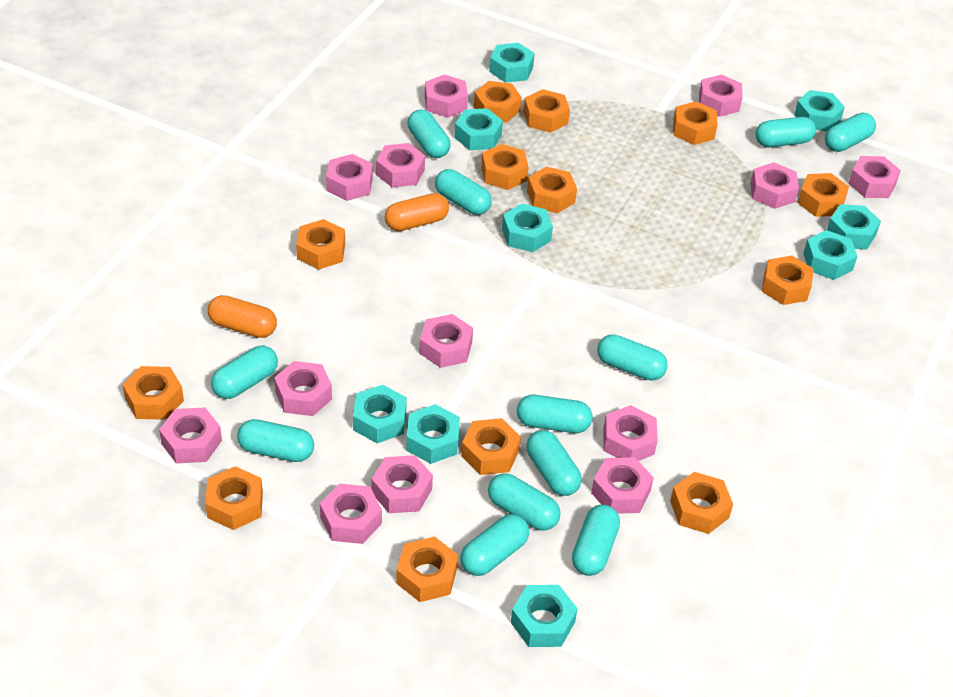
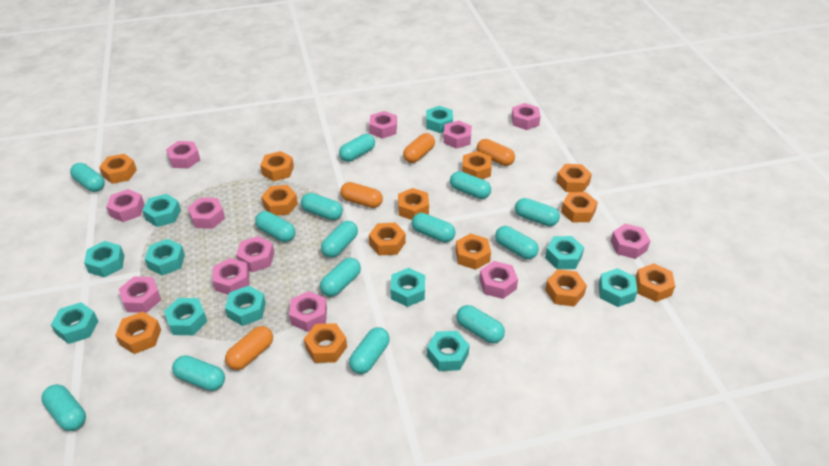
orange capsule: [208,295,277,338] [385,193,449,231] = 2 -> [225,326,273,370] [340,182,383,208] [403,133,435,163] [477,139,515,166] = 4
pink nut: [159,407,222,464] [274,361,332,416] [320,483,382,544] [326,154,373,201] [372,455,433,513] [376,143,425,188] [419,314,473,368] [425,74,468,118] [591,457,654,514] [603,405,658,461] [699,74,743,117] [750,162,799,209] [848,156,901,198] = 13 -> [106,189,145,222] [119,276,161,313] [166,141,200,168] [188,197,225,229] [212,258,249,295] [236,236,274,272] [289,291,327,332] [369,111,397,139] [443,121,472,149] [479,261,518,299] [512,103,541,130] [611,224,650,259] = 12
turquoise capsule: [211,346,278,399] [237,419,314,462] [407,109,451,158] [435,169,492,215] [461,514,529,576] [488,473,560,531] [517,395,593,433] [526,430,582,496] [572,504,620,576] [597,334,668,381] [756,117,816,147] [825,113,876,152] = 12 -> [41,384,86,431] [70,163,105,192] [172,355,225,391] [255,211,295,242] [301,193,343,220] [320,258,361,297] [321,221,358,258] [339,134,375,162] [349,327,390,374] [412,213,455,242] [450,171,491,199] [456,305,505,343] [495,226,539,259] [515,198,560,226] = 14
turquoise nut: [353,385,407,443] [406,404,460,464] [454,108,503,150] [489,43,535,83] [502,203,553,252] [511,585,578,647] [794,90,845,132] [803,230,858,280] [827,204,881,250] = 9 -> [51,302,98,344] [84,241,124,278] [142,194,181,227] [145,239,185,276] [164,298,207,335] [225,285,266,326] [390,268,425,307] [426,106,453,133] [427,331,470,371] [545,236,584,269] [599,268,638,307] = 11

